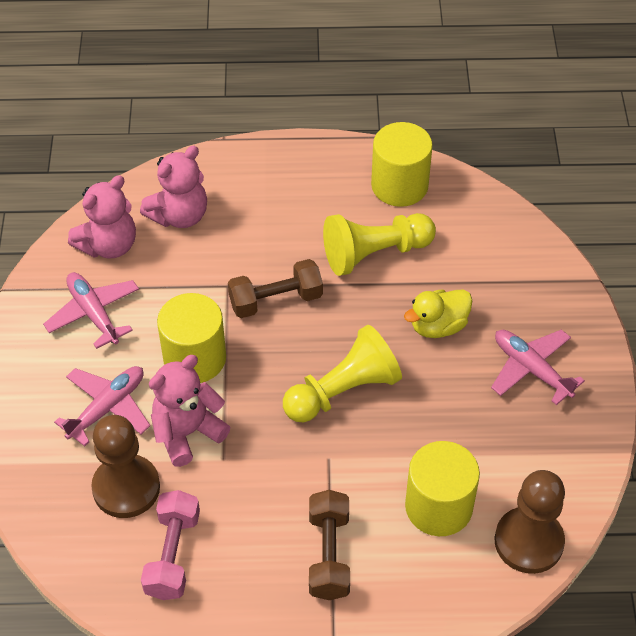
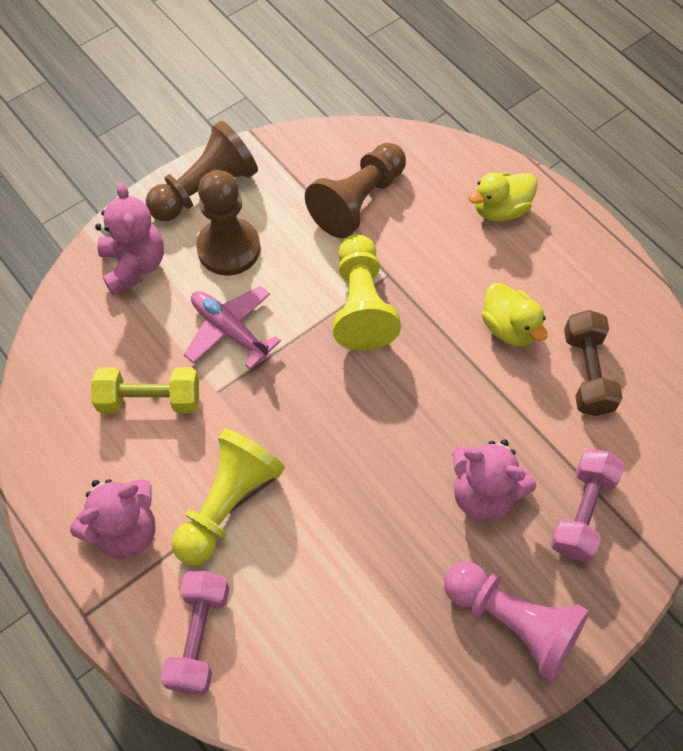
brown dumbbell: [228,259,323,318] [309,490,350,600] = 2 -> [564,310,623,416] = 1
brown pawn: [91,415,160,518] [495,470,565,574] = 2 -> [145,121,258,221] [196,170,260,276] [305,143,406,238] = 3
pink dumbbell: [141,490,200,600] = 1 -> [160,571,229,695] [550,449,625,562] = 2
pink pawn: none = 0 -> [444,562,589,681] = 1
pink plane: [43,272,139,349] [54,366,150,446] [491,329,585,405] = 3 -> [184,286,281,369] = 1
yellow cylinder: [157,293,226,383] [371,122,433,207] [405,441,480,536] = 3 -> none = 0
yellow duck: [404,289,472,338] = 1 -> [468,172,538,221] [482,283,548,346] = 2
yellow dumbbell: none = 0 -> [91,367,199,413] = 1

